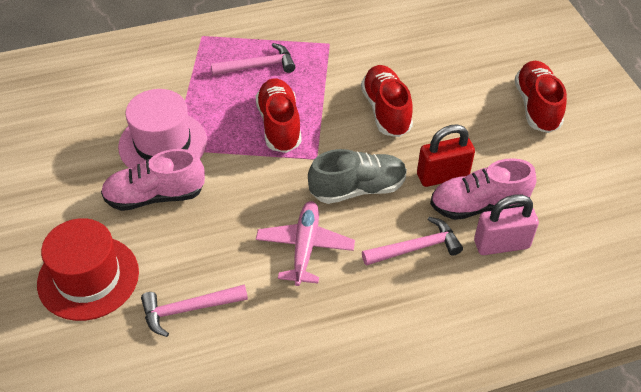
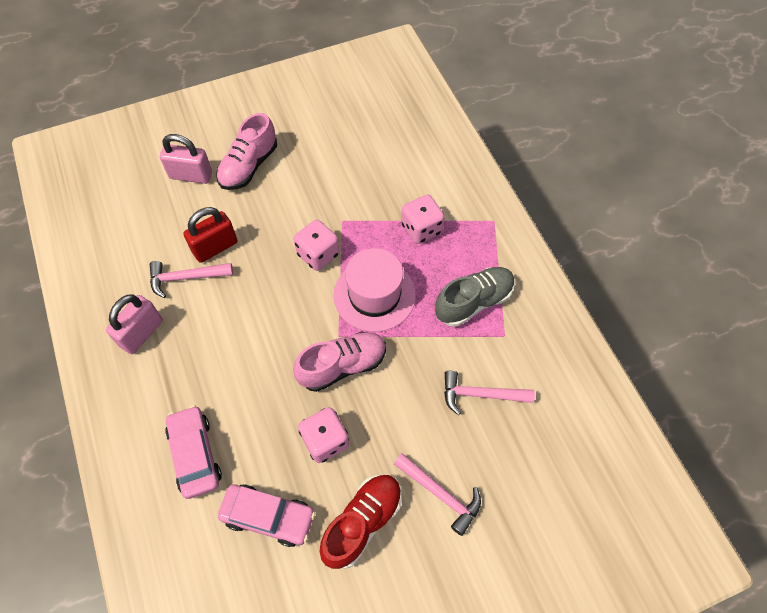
pink car: none = 0 -> [165,405,222,499] [218,484,315,547] = 2
pink dice: none = 0 -> [294,220,340,271] [298,407,349,463] [401,195,445,244] = 3
pink padlock: [474,194,539,255] = 1 -> [106,294,163,354] [160,134,212,184] = 2
pink plane: [256,201,355,286] = 1 -> none = 0
red hat: [37,218,139,321] = 1 -> none = 0
red shoe: [256,78,302,153] [361,65,413,137] [514,61,567,133] = 3 -> [320,475,402,569] = 1

